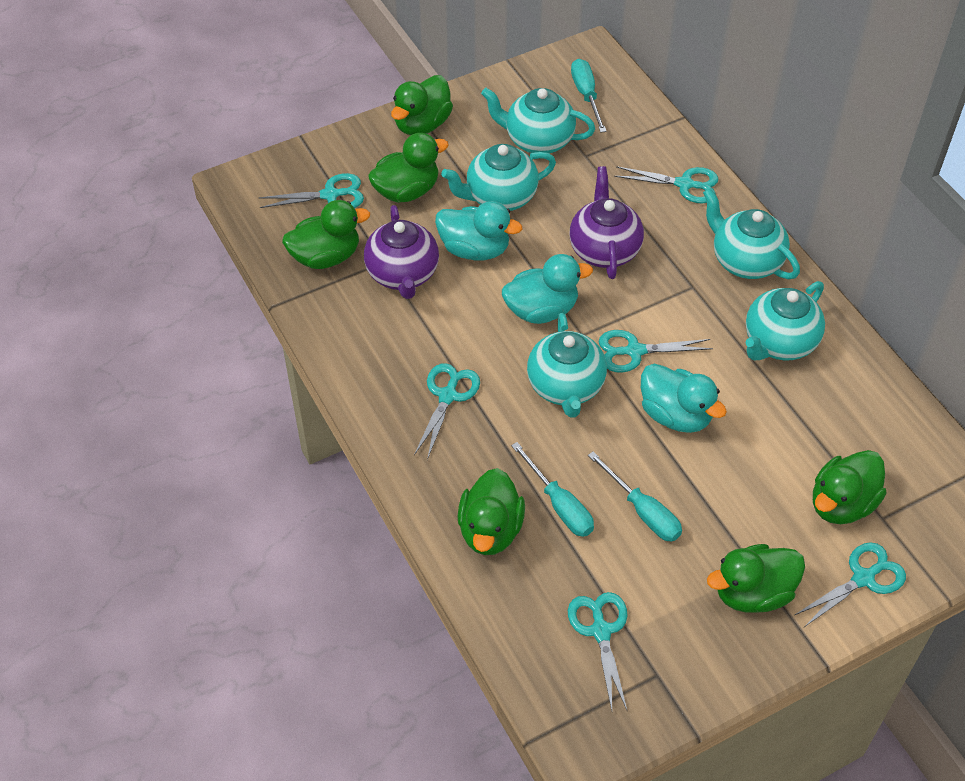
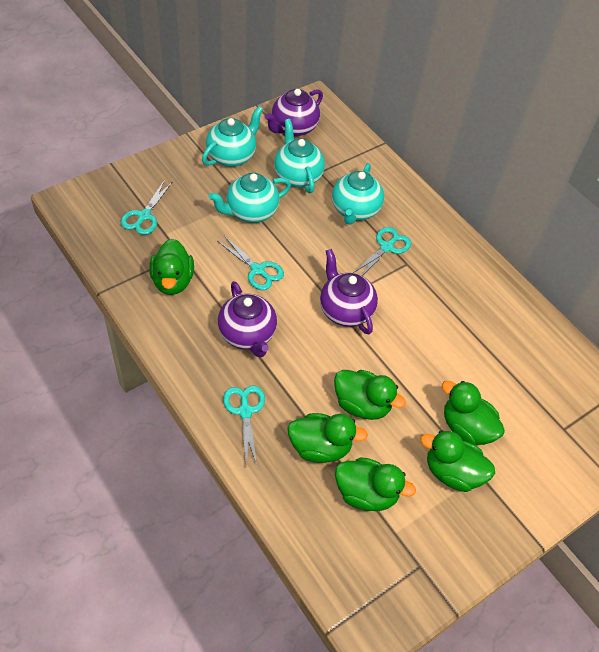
purple teapot: [364,205,439,299] [570,166,644,279] = 2 -> [218,281,277,358] [265,89,323,136] [320,249,378,335] = 3
turquoise duck: [435,201,522,261] [502,254,593,324] [641,364,727,433] = 3 -> none = 0
turquoise scissors: [258,173,364,208] [414,363,480,460] [568,592,627,710] [598,330,713,373] [614,166,719,203] [795,542,906,627] = 6 -> [121,180,173,235] [217,236,284,290] [223,385,265,466] [353,227,411,276] = 4
turquoise screwdriver: [511,442,594,537] [571,59,607,133] [588,451,682,542] = 3 -> none = 0
turquoise teapot: [441,144,556,211] [481,88,595,153] [527,313,607,418] [703,188,800,279] [746,281,825,360] = 5 -> [202,106,263,167] [209,173,291,223] [274,119,325,193] [332,163,384,225] = 4

